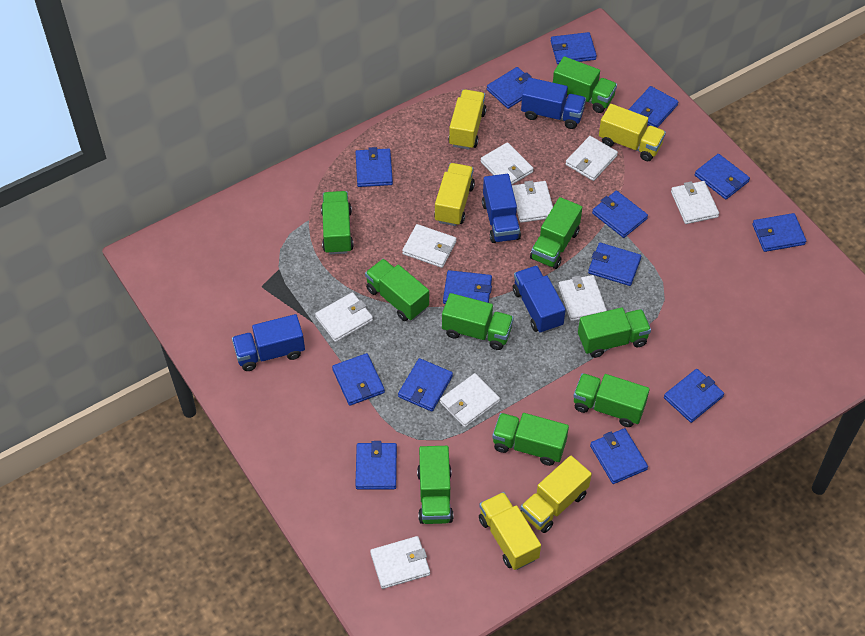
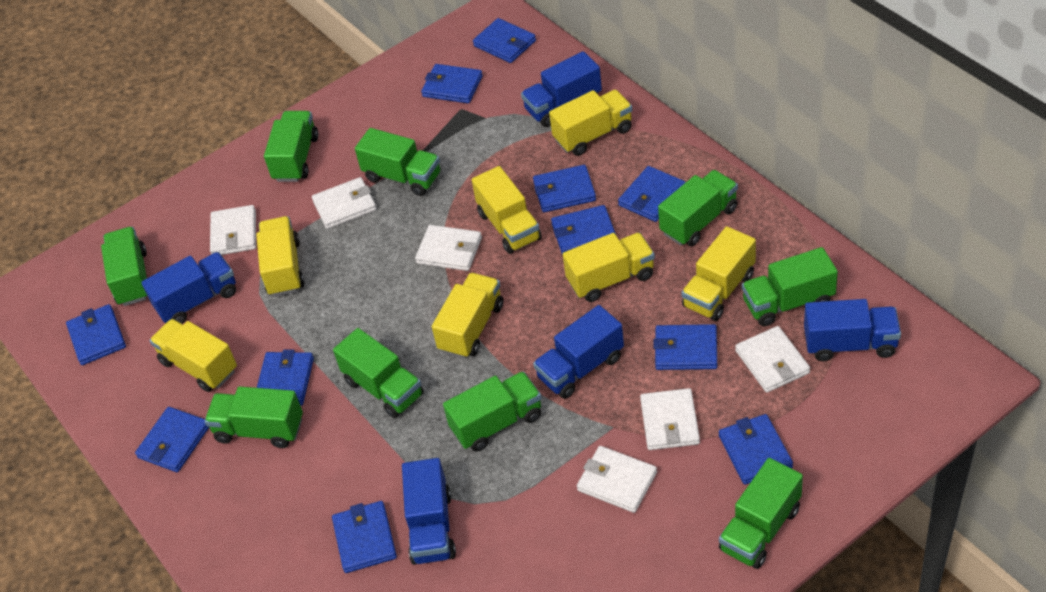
blue truck: [232,314,305,371] [482,174,521,243] [513,266,566,333] [521,77,586,129] = 4 -> [141,252,236,324] [402,458,456,565] [521,51,602,127] [533,305,624,399] [804,299,901,361] = 5
blue wallet: [332,353,385,406] [355,147,393,187] [355,441,397,489] [398,358,453,411] [443,270,492,304] [487,67,532,109] [551,32,597,64] [588,243,641,286] [590,428,648,484] [592,191,648,238] [628,86,678,128] [664,369,724,423] [695,154,750,199] [752,213,806,252] = 14 -> [66,304,126,365] [135,407,209,472] [257,349,314,406] [332,501,397,573] [421,64,483,103] [473,18,536,63] [533,165,596,212] [551,205,616,255] [618,166,686,222] [653,324,717,370] [719,414,793,485] = 11
white wallet: [315,292,373,342] [370,536,430,589] [402,224,456,268] [440,373,500,427] [481,142,533,185] [512,181,553,223] [558,275,607,321] [566,136,618,181] [671,181,719,224] = 9 -> [210,205,256,255] [312,177,377,229] [415,225,482,271] [577,446,657,513] [640,388,700,450] [735,326,810,393] = 6
yellow truck: [434,163,475,226] [448,89,486,150] [479,492,541,570] [520,455,592,533] [599,104,666,161] = 5 -> [150,319,237,392] [256,216,304,296] [432,273,503,359] [472,166,542,254] [549,90,632,156] [563,233,655,302] [682,226,756,321] = 7

